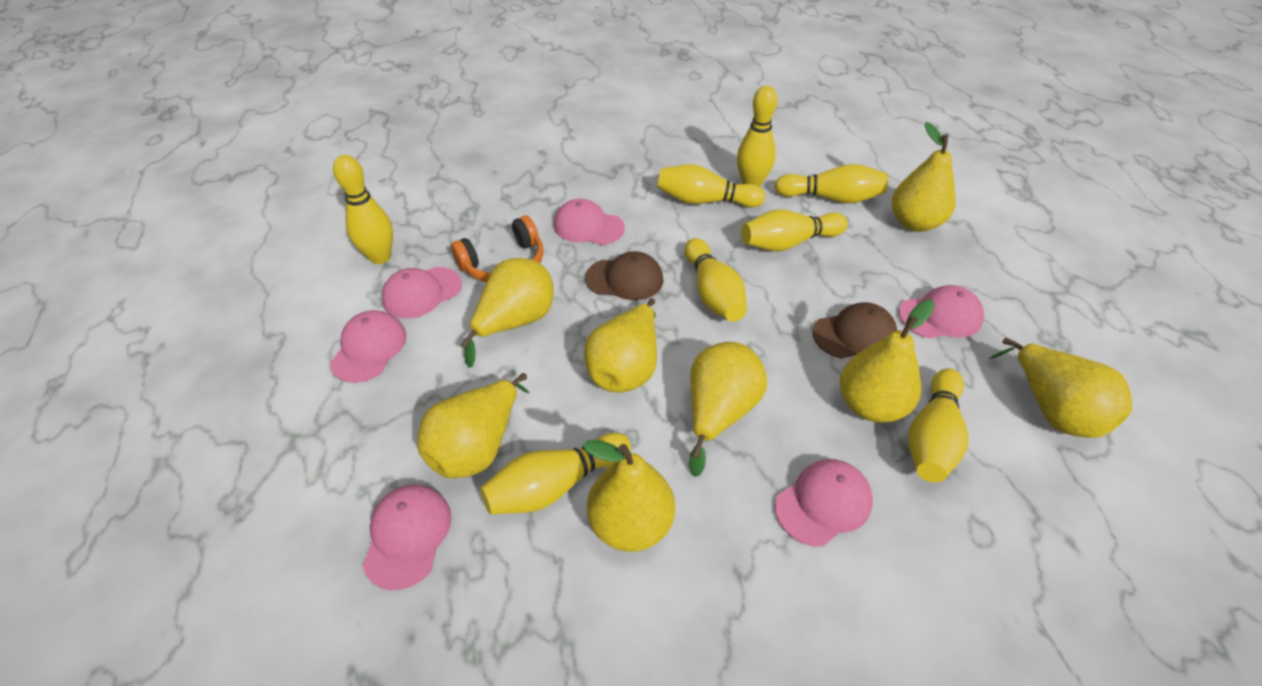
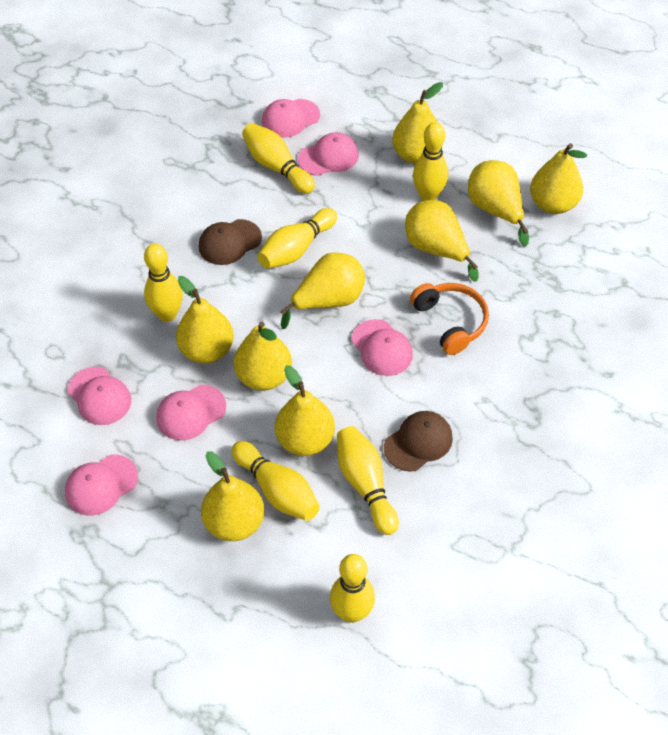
yellow bowling pin: [333,155,393,264] [480,433,631,515] [657,164,765,207] [685,238,747,322] [737,86,777,187] [741,210,848,251] [775,164,888,203] [908,368,968,483] = 8 -> [144,244,183,322] [232,441,320,521] [242,123,315,194] [257,208,337,268] [330,554,375,623] [337,426,399,535] [413,122,448,201] = 7
yellow pear: [418,373,529,478] [460,258,553,368] [583,440,675,552] [584,299,657,393] [689,342,767,477] [840,299,935,423] [892,122,956,232] [989,337,1132,438] = 8 -> [176,276,234,363] [201,451,264,541] [234,322,292,391] [275,365,335,456] [280,252,365,329] [392,82,443,164] [405,200,479,282] [468,160,529,247] [530,143,587,214] = 9

